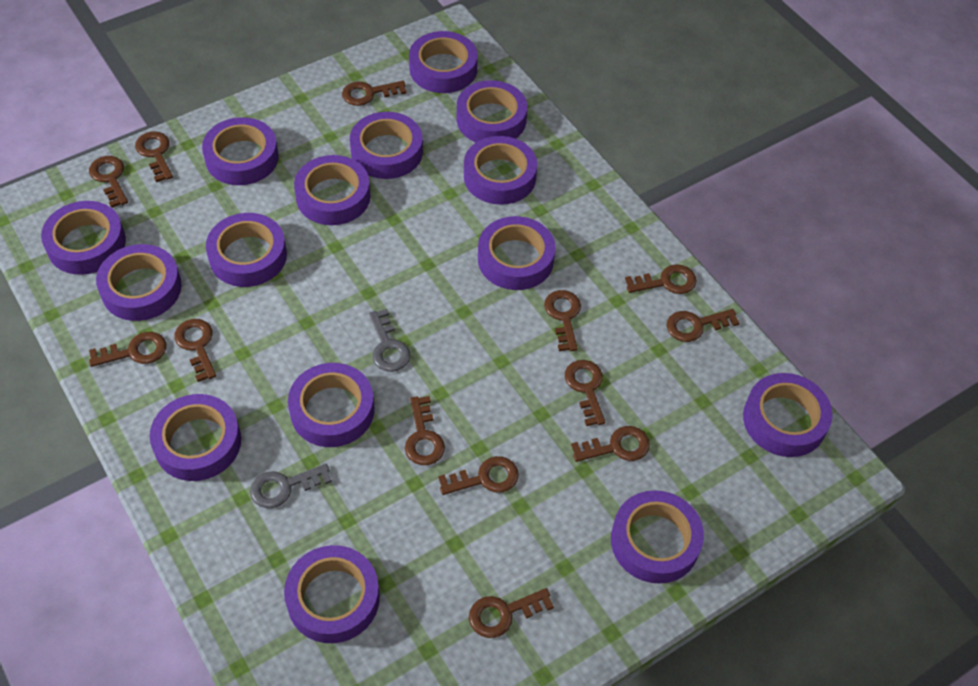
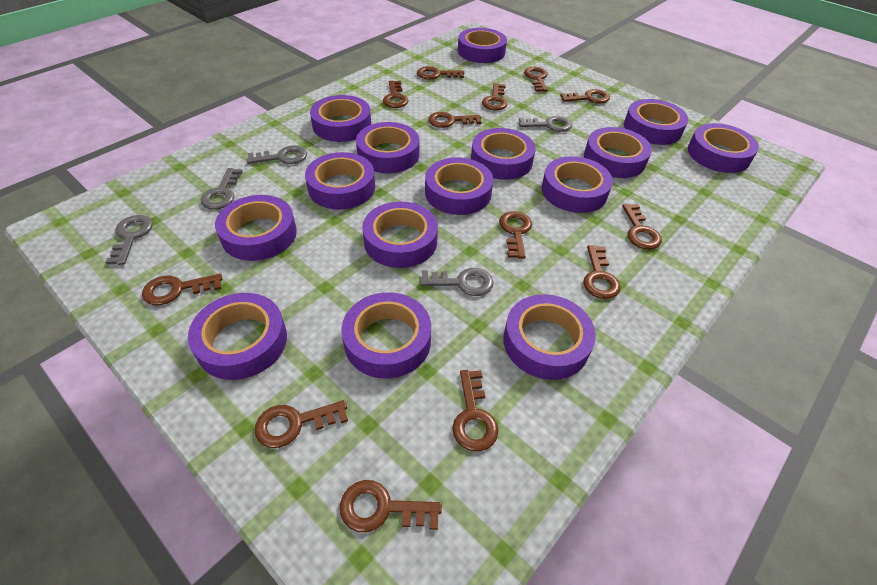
grey key: [250,464,332,508] [369,309,410,372] = 2 -> [105,215,153,265] [201,168,243,210] [247,145,307,164] [420,268,494,296] [519,116,572,132] = 5

